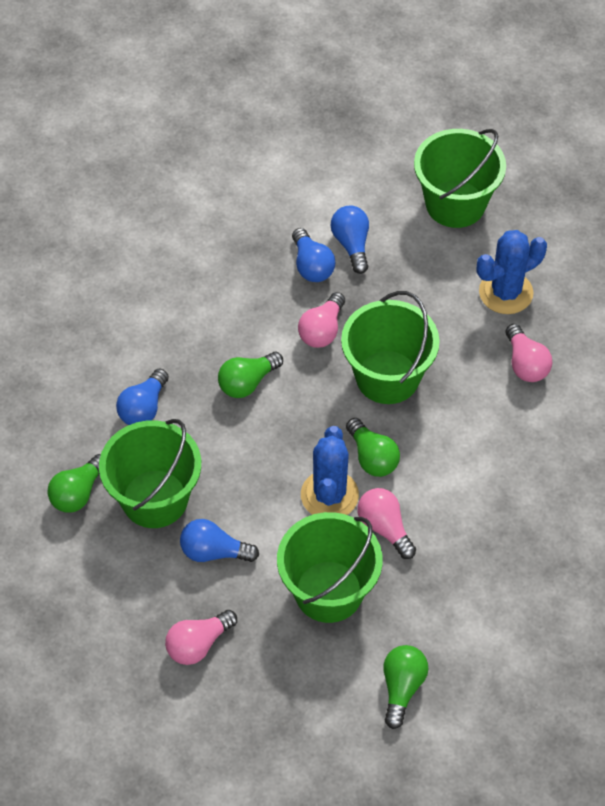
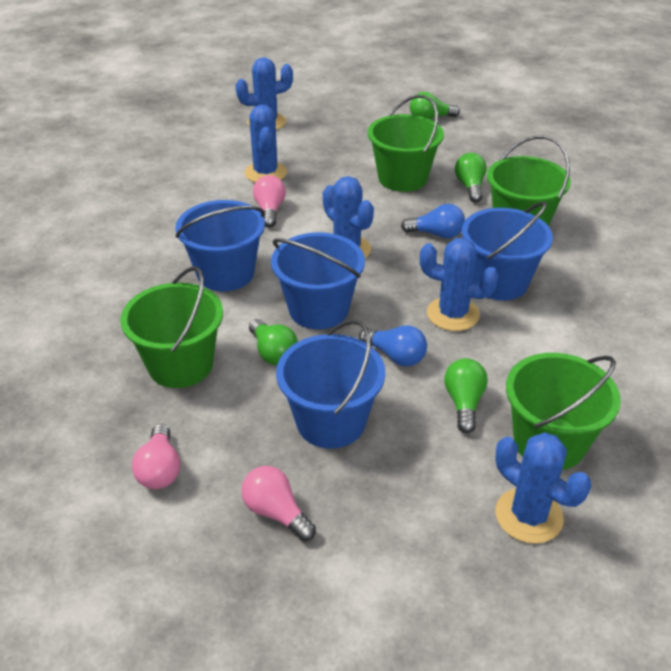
blue bucket: none = 0 -> [175,200,265,291] [271,232,365,329] [276,319,385,448] [462,201,553,301] = 4
blue cactus: [301,426,359,515] [477,230,547,314] = 2 -> [235,57,293,130] [245,104,287,183] [323,176,374,258] [420,238,499,331] [496,432,591,544] = 5
blue light bulb: [116,369,169,425] [180,519,259,562] [292,228,335,282] [331,205,369,274] = 4 -> [359,325,427,366] [401,204,465,238] = 2
pink light bulb: [165,610,237,665] [298,292,345,348] [357,488,416,559] [505,324,552,382] = 4 -> [132,424,180,489] [241,466,316,541] [253,175,286,227] = 3

